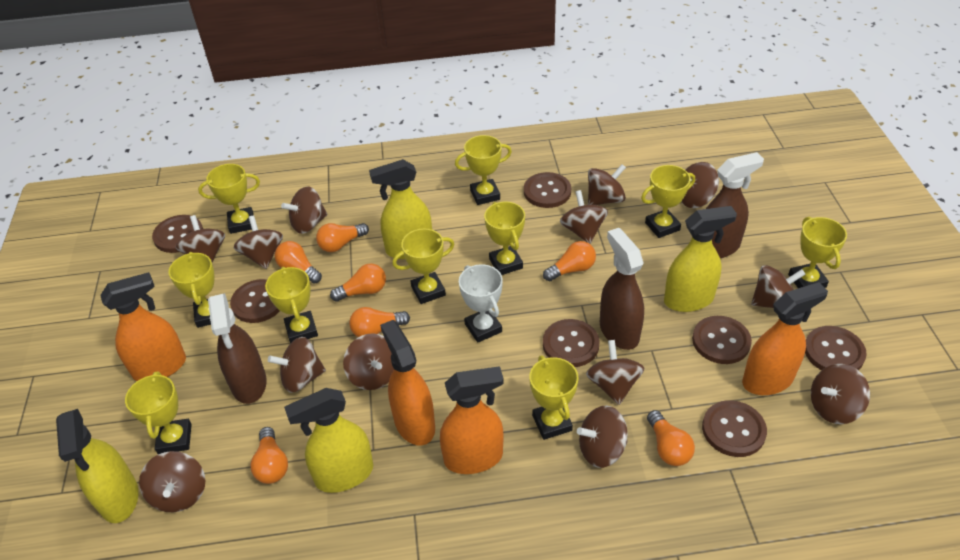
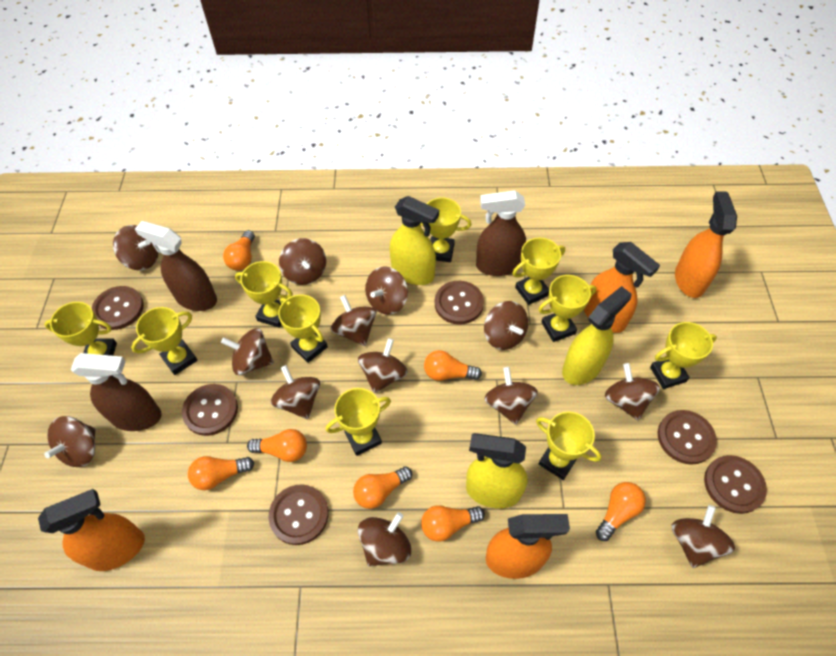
brown button: [152,215,203,253] [230,279,280,323] [524,172,571,208] [543,319,600,367] [692,316,752,364] [702,400,767,457] [805,326,867,370] = 7 -> [92,286,144,330] [182,384,238,436] [269,484,329,545] [435,281,484,325] [658,410,717,465] [704,455,767,514] = 6
white trophy: [459,264,503,343] = 1 -> none = 0
yellow spray bottle: [56,409,138,523] [284,388,373,493] [369,159,432,259] [664,206,737,312] = 4 -> [390,196,439,285] [466,433,528,509] [562,286,631,385] = 3

